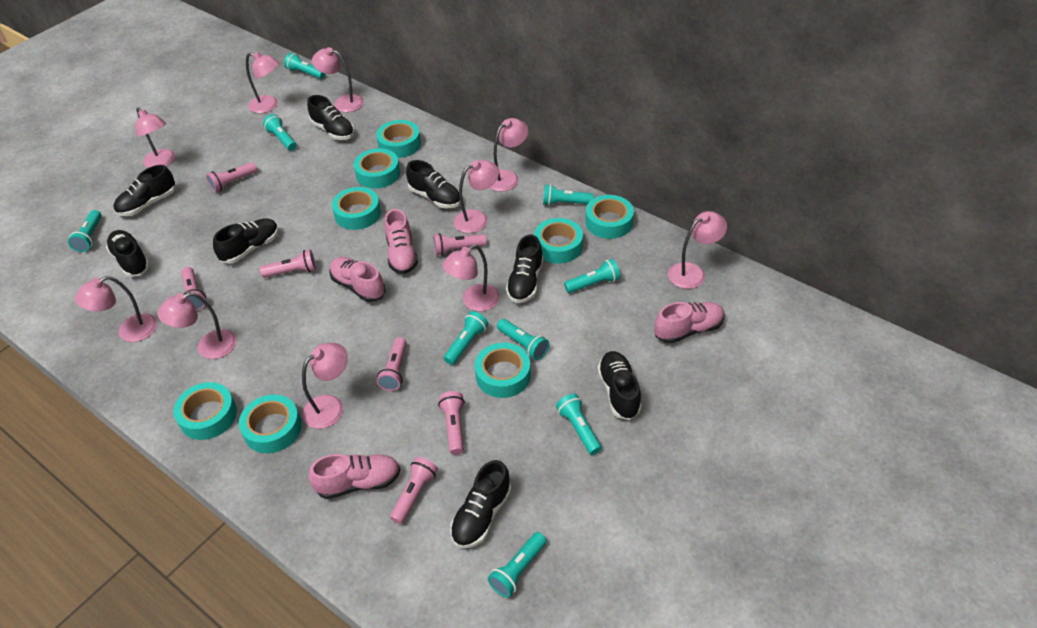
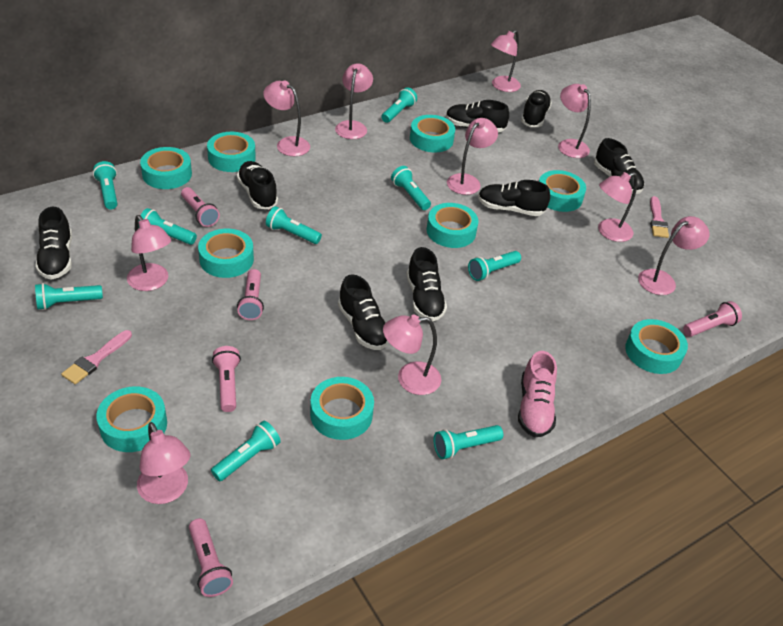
pink brush: none = 0 -> [61,330,132,384] [650,196,669,238] = 2
pink flashlight: [181,267,206,311] [207,162,257,192] [260,250,316,278] [377,337,407,391] [390,457,438,524] [433,233,487,256] [438,391,465,455] = 7 -> [181,187,220,227] [189,518,233,597] [212,346,241,412] [237,269,264,320] [683,301,742,337] = 5
pink shoe: [309,454,401,499] [329,257,386,302] [385,209,418,274] [655,302,725,343] = 4 -> [518,351,557,437] = 1
turquoise tape: [173,382,237,440] [239,395,302,453] [332,187,381,230] [354,148,400,188] [376,120,421,158] [475,343,531,398] [534,218,583,263] [585,195,634,239] = 8 -> [96,386,167,452] [140,147,192,189] [198,229,254,278] [207,132,256,172] [310,377,374,440] [410,115,455,152] [426,203,479,248] [539,170,586,212] [625,319,688,374] = 9

